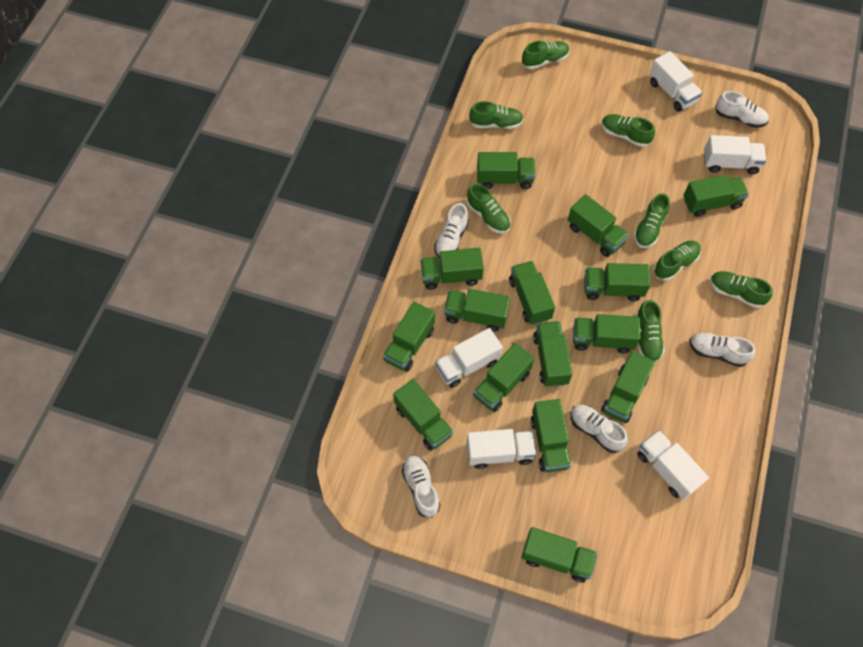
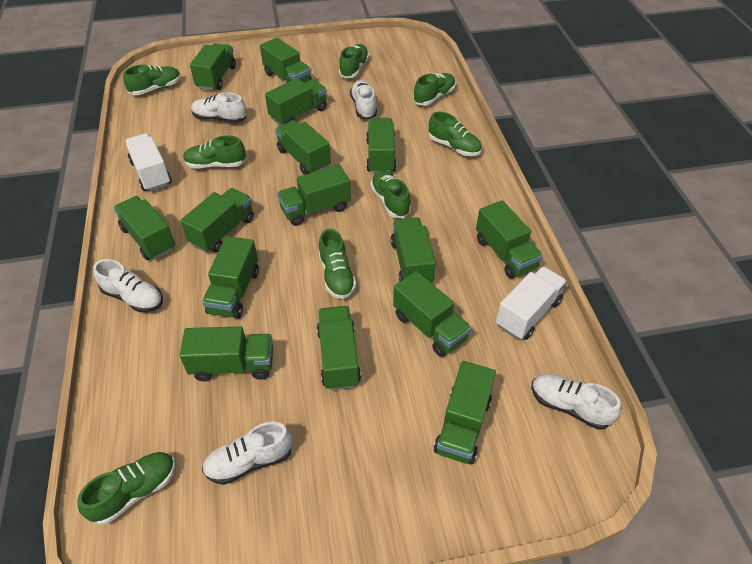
white truck: [435,328,503,388] [467,429,536,469] [637,430,709,500] [649,51,702,112] [704,135,766,175] = 5 -> [125,133,172,192] [496,266,567,340] = 2

